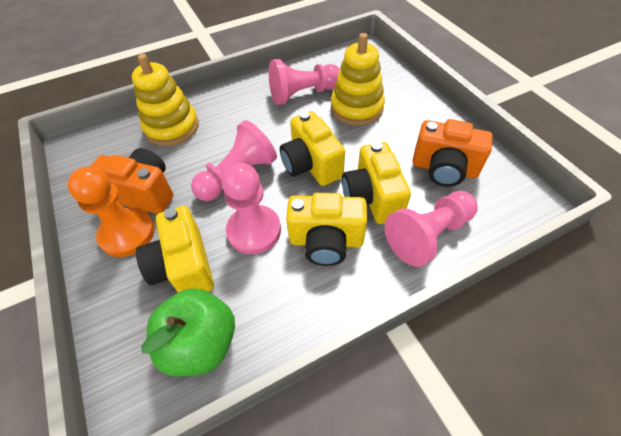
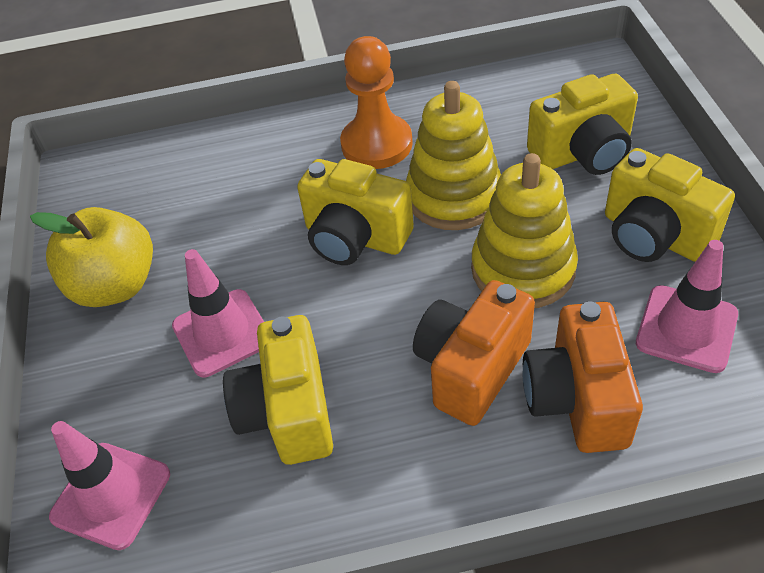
green apple: [141,288,235,376] = 1 -> none = 0
pink pawn: [191,120,277,201] [222,163,281,254] [269,59,340,105] [384,191,478,267] = 4 -> none = 0
pink traffic cone: none = 0 -> [49,421,170,550] [172,249,264,377] [636,240,738,373] = 3
yellow apple: none = 0 -> [30,207,153,307] = 1

